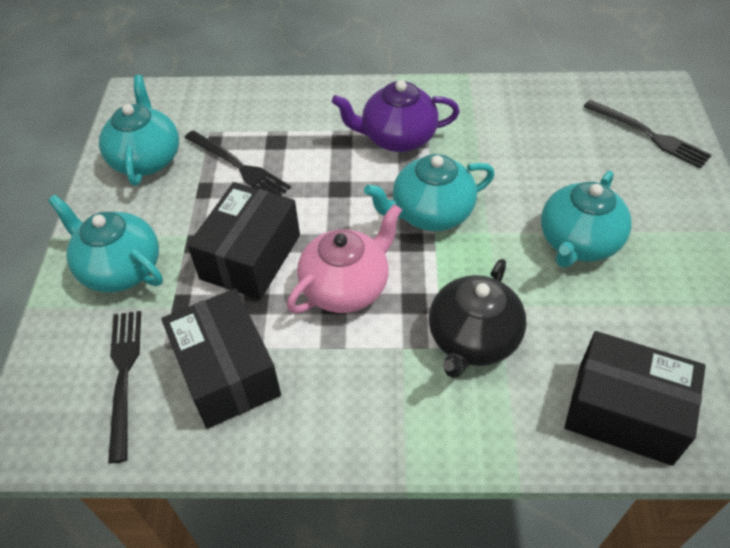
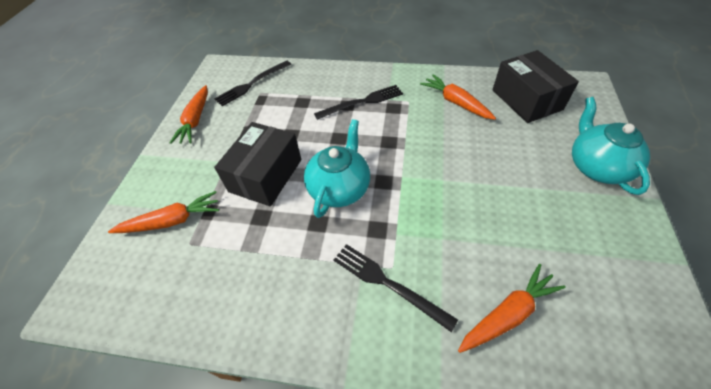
black box: [161,288,281,429] [188,182,300,300] [564,331,706,466] = 3 -> [214,122,302,206] [492,50,579,123] = 2
black teapot: [429,259,526,378] = 1 -> none = 0
orange carrot: none = 0 -> [108,191,219,233] [170,85,208,144] [420,74,496,120] [458,264,566,353] = 4
pink teapot: [287,204,402,313] = 1 -> none = 0
purple teapot: [332,80,460,152] = 1 -> none = 0
turquoise teapot: [48,195,163,292] [99,75,179,186] [364,154,495,231] [541,171,632,268] = 4 -> [304,119,370,218] [572,97,650,195] = 2

